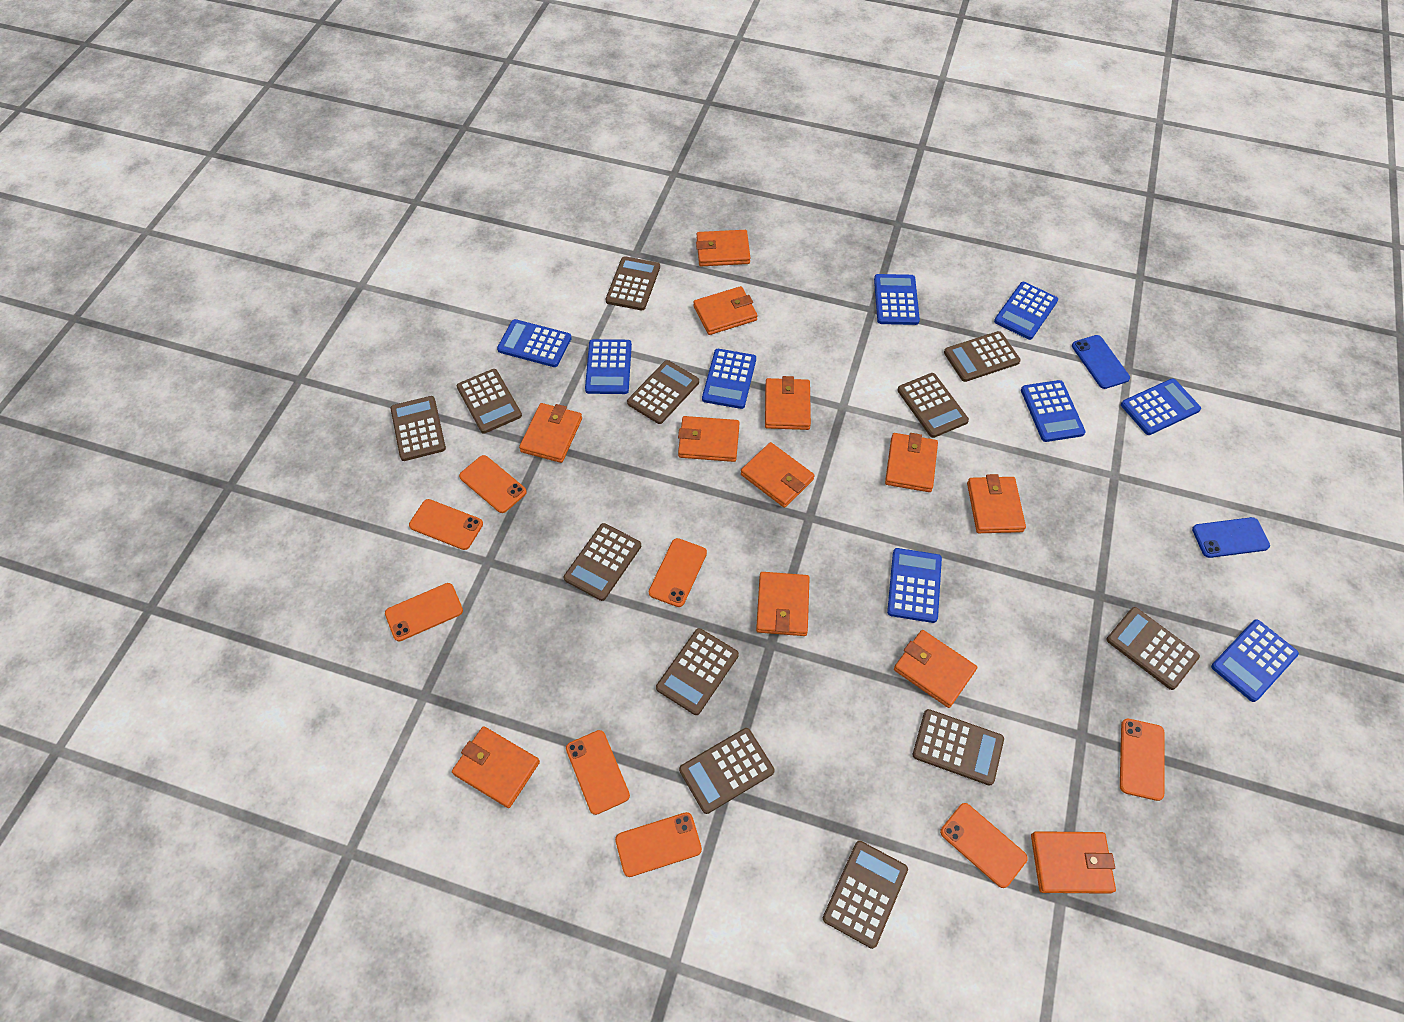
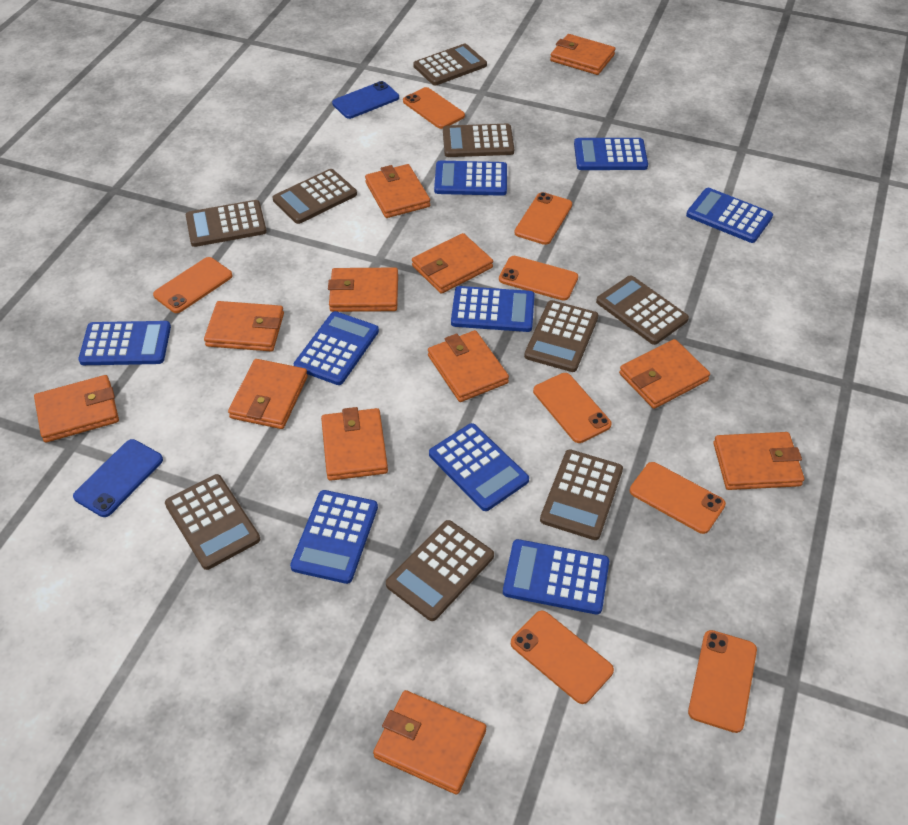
brown calculator: [390,396,446,461] [457,369,522,434] [564,523,641,601] [605,256,660,310] [627,360,699,424] [656,628,739,715] [679,728,775,814] [823,841,908,949] [897,373,969,438] [913,709,1004,786] [944,331,1021,382] [1107,607,1200,690] = 12 -> [165,474,260,570] [186,200,267,247] [273,169,357,224] [386,520,494,621] [413,44,487,85] [443,124,514,157] [524,300,598,372] [540,449,623,540] [596,276,689,345] = 9

